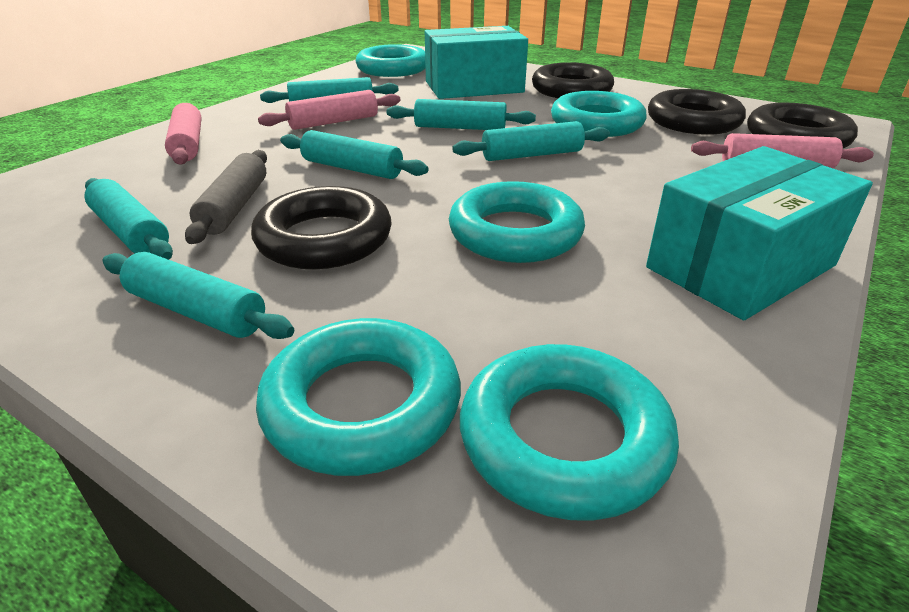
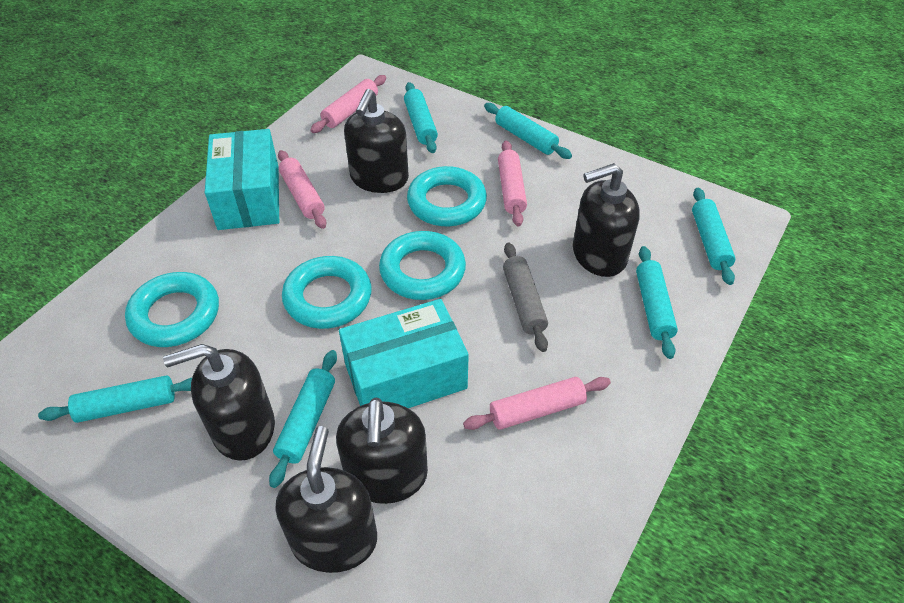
black ring: [251,186,392,269] [532,62,614,98] [648,89,746,135] [748,102,858,148] = 4 -> none = 0
black soap dispenser: none = 0 -> [163,344,275,461] [276,426,377,573] [336,397,428,504] [344,89,409,193] [573,163,640,277] = 5
pink rolling pin: [165,103,202,165] [258,90,400,130] [691,133,874,168] = 3 -> [278,150,326,229] [311,75,386,133] [463,377,611,430] [498,141,527,227] = 4
turquoise ring: [256,318,461,476] [356,44,426,77] [449,181,585,263] [460,344,679,520] [551,91,647,137] = 5 -> [125,272,219,347] [282,256,372,329] [379,231,466,300] [407,166,487,226] = 4

